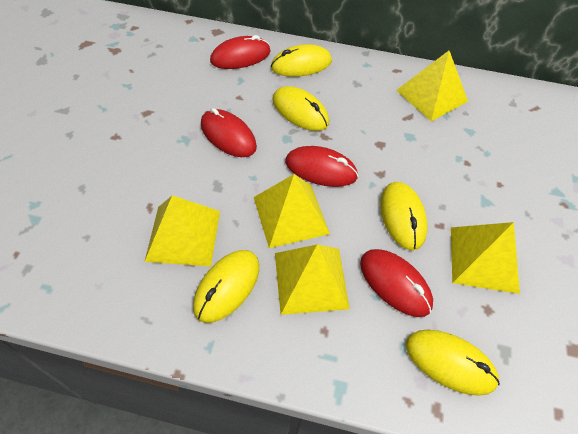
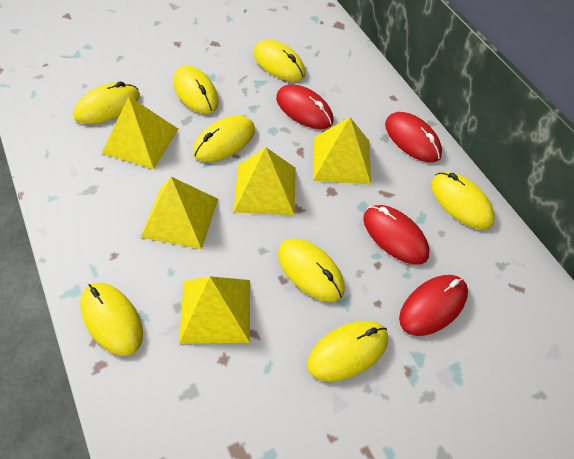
yellow mouse: [193,250,259,323] [271,44,332,77] [273,86,329,131] [380,182,428,250] [406,330,500,396] = 5 -> [73,81,140,124] [80,283,143,356] [173,66,219,114] [193,116,255,162] [253,40,306,81] [278,239,345,302] [307,321,388,381] [431,172,495,229] = 8

